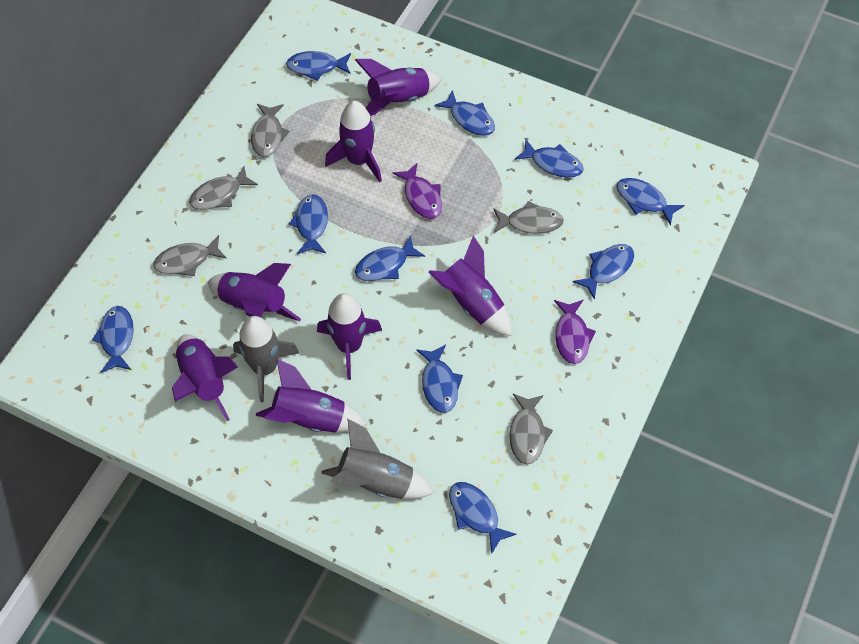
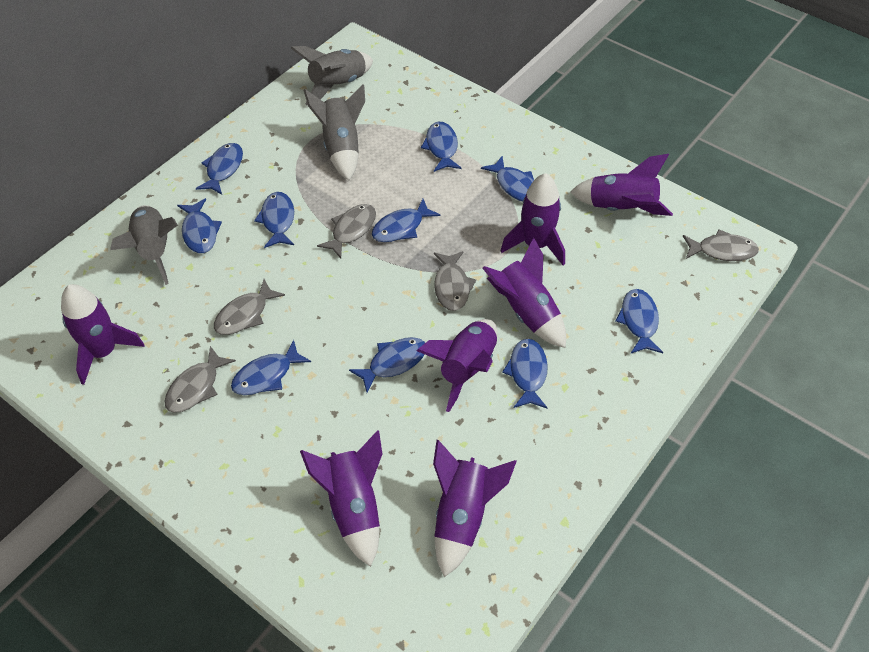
grey rocket: [233,316,299,402] [321,418,434,499] = 2 -> [110,205,178,285] [291,46,373,105] [303,84,365,180] = 3
purple fish: [393,163,442,219] [554,299,596,364] = 2 -> none = 0

